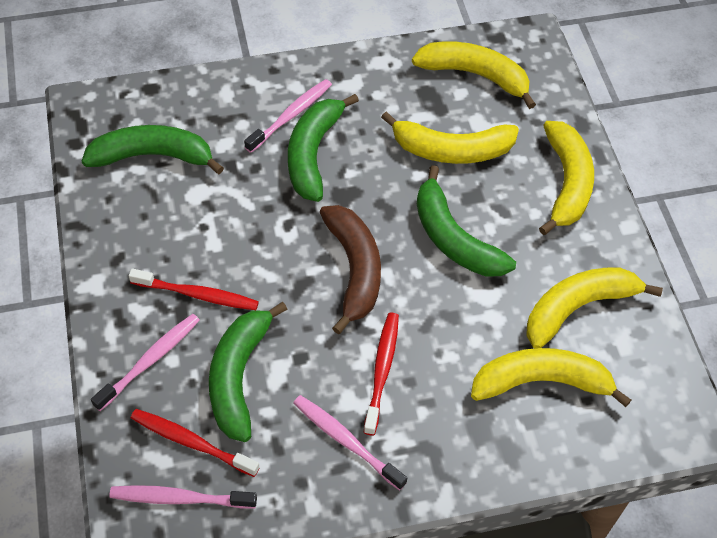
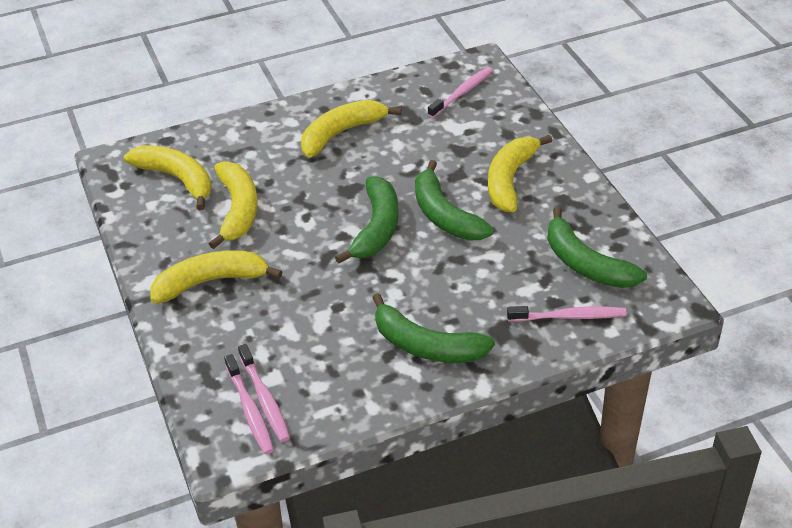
brown banana: [320,205,381,334] = 1 -> none = 0
red toothbrush: [129,269,259,310] [131,409,260,477] [364,313,399,435] = 3 -> none = 0

